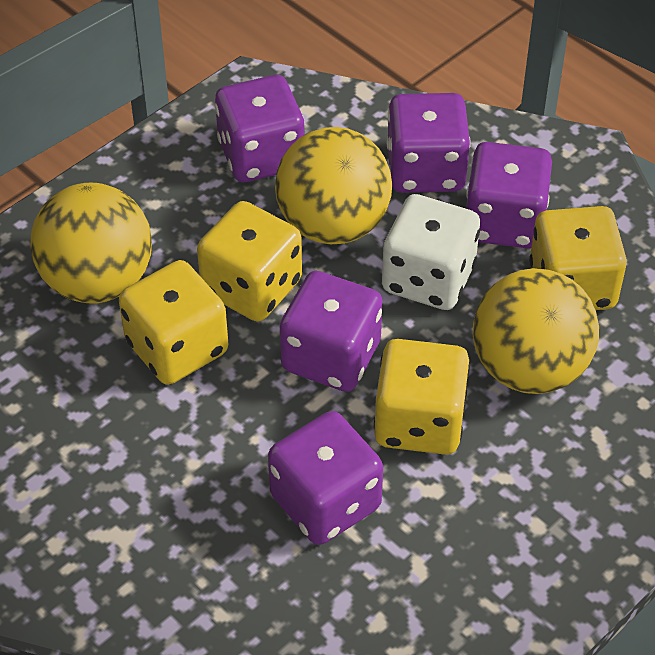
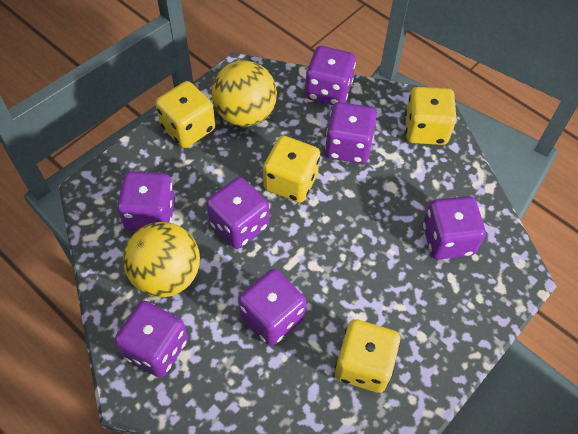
purple dice: [215,75,305,182] [268,411,383,545] [280,271,383,392] [387,93,471,193] [466,142,552,249] = 5 -> [114,301,188,377] [117,171,175,231] [206,177,269,249] [238,269,306,346] [305,46,356,106] [325,102,377,164] [423,196,486,260] = 7
white dice: [382,194,480,310] = 1 -> none = 0
yellow ball: [31,183,152,304] [275,127,392,244] [473,268,599,394] = 3 -> [123,222,200,297] [212,60,277,127] = 2

